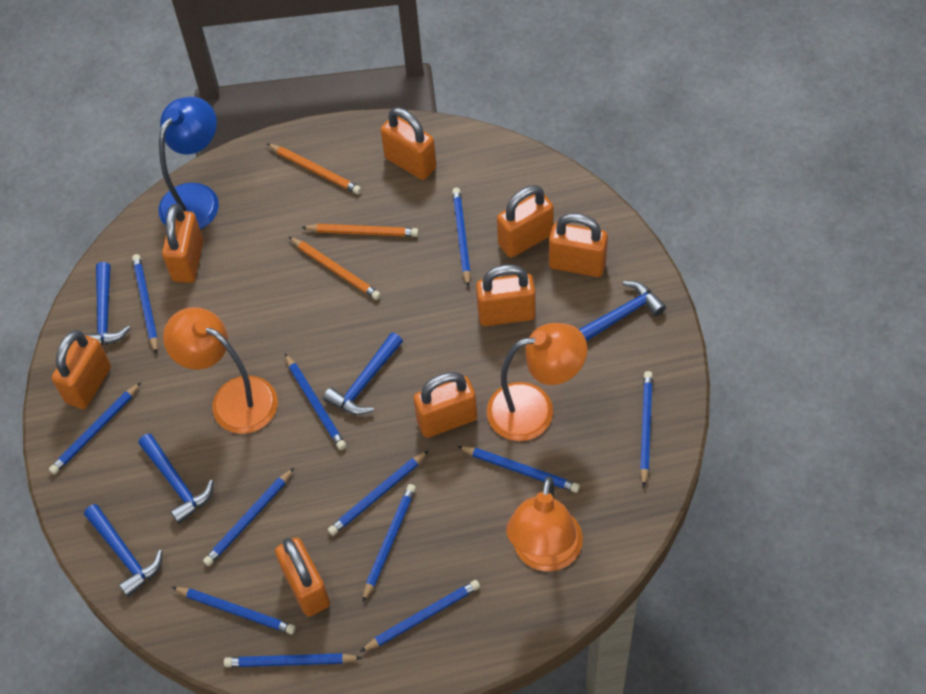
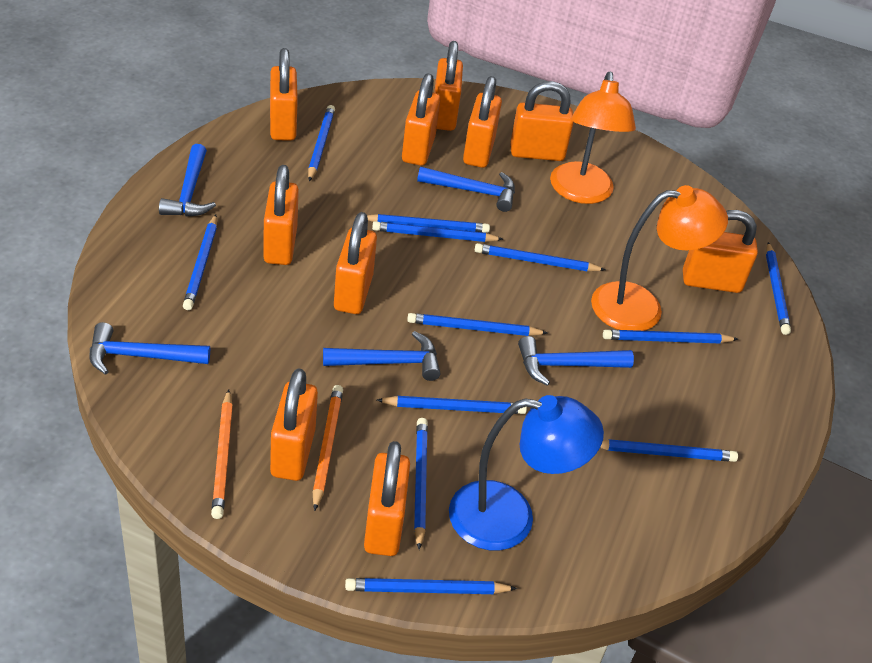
orange lamp: [163,307,278,434] [487,323,587,441] [506,476,583,571] = 3 -> [550,71,636,204] [591,185,728,331] = 2
orange padlock: [52,330,111,409] [162,204,203,283] [275,537,330,617] [381,107,436,180] [413,372,477,438] [476,265,536,326] [497,185,554,257] [549,213,608,277] = 8 -> [263,165,299,265] [270,48,298,141] [270,368,318,481] [334,212,377,314] [364,441,410,556] [402,73,440,166] [434,41,463,131] [463,76,502,168] [510,81,574,161] [683,210,758,293] = 10
orange pencil: [267,144,361,194] [289,237,381,300] [301,224,419,237] = 3 -> [211,389,233,519] [313,385,343,511] = 2

